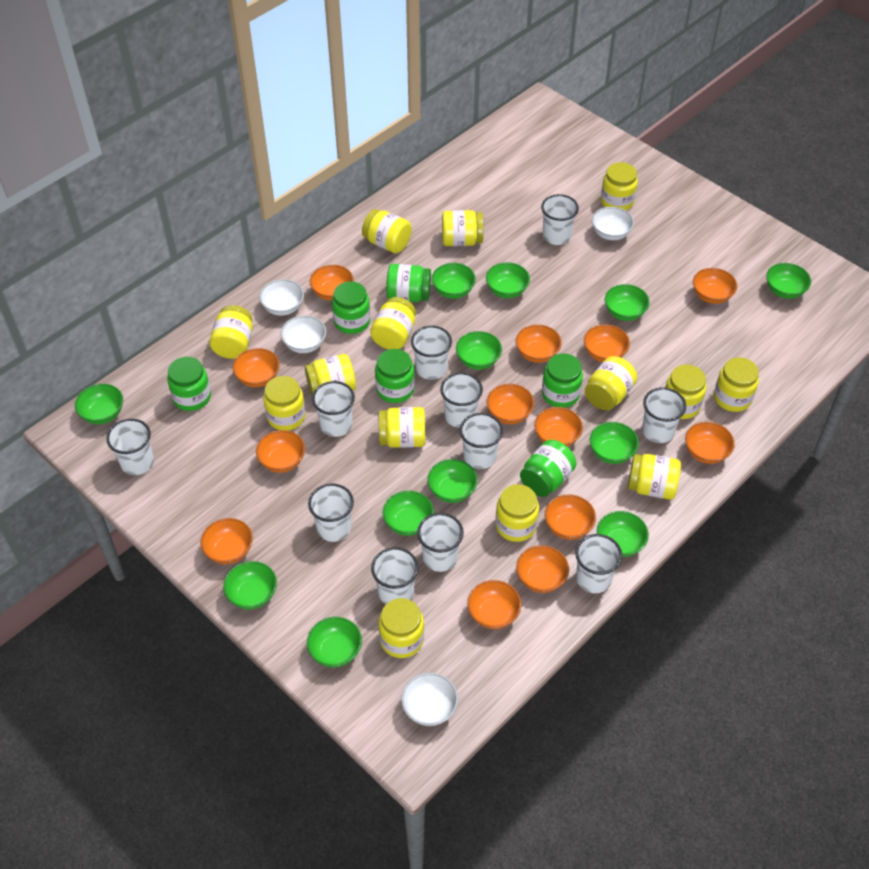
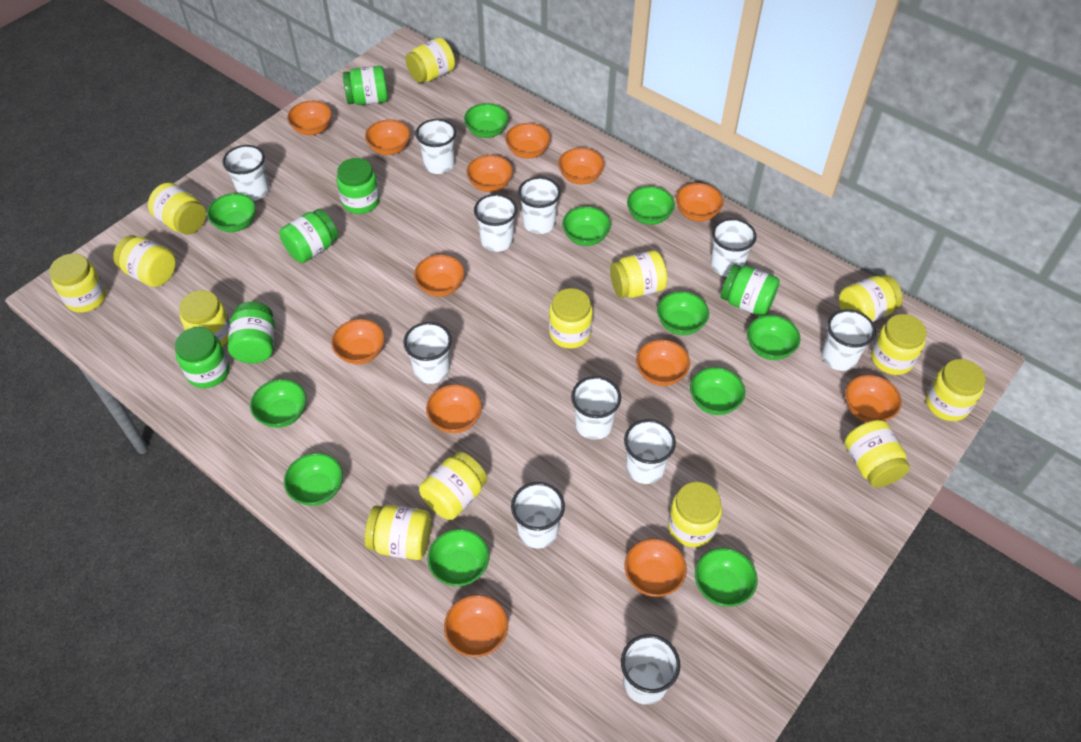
green bowl: [75,384,123,424] [223,561,277,609] [307,617,362,668] [383,491,434,536] [427,459,478,503] [432,263,476,299] [456,331,502,370] [486,262,530,298] [589,422,639,464] [597,511,649,557] [605,284,650,321] [766,263,811,299] = 12 -> [207,193,256,232] [250,379,306,428] [284,453,343,506] [428,529,489,587] [464,103,509,138] [562,206,611,246] [627,186,675,225] [657,291,709,335] [690,367,745,415] [695,548,758,607] [747,315,801,360] = 11
white bowl: [259,279,304,316] [281,315,326,353] [401,673,458,726] [592,207,634,240] = 4 -> none = 0

